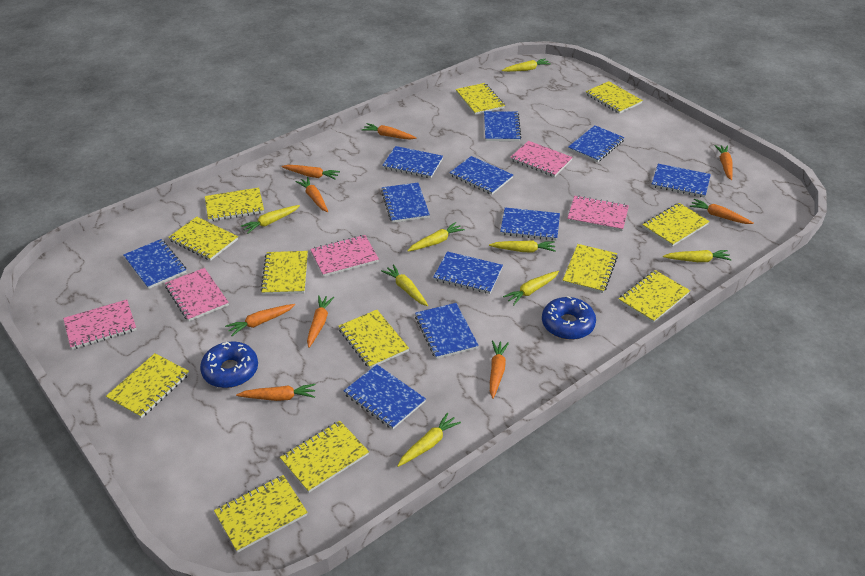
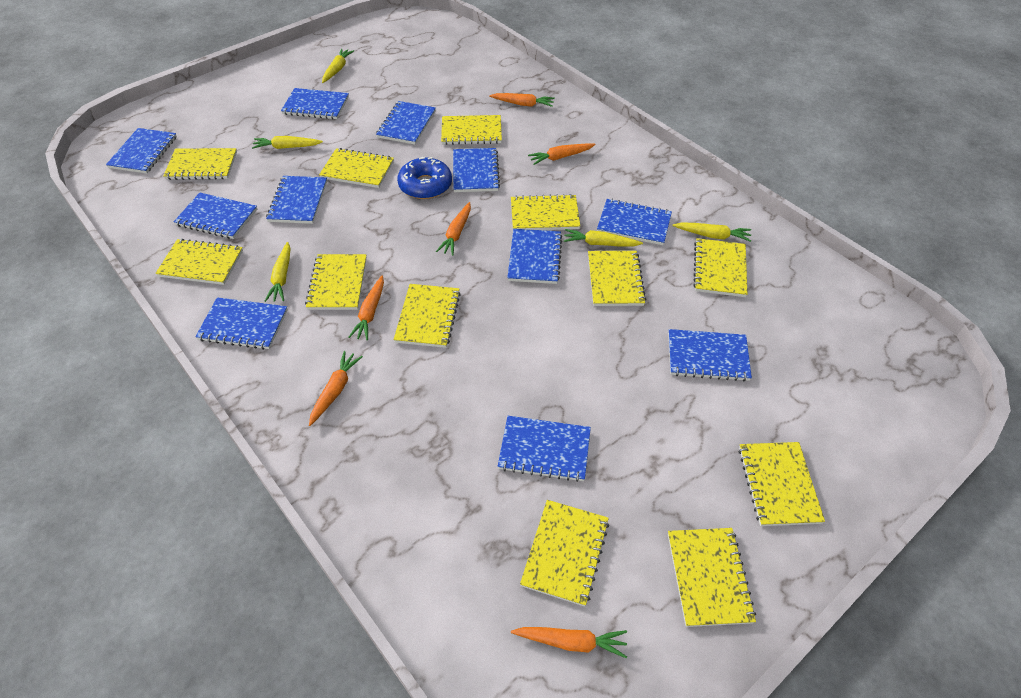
blue donut: [200,341,258,388] [542,296,596,340] = 2 -> [397,157,452,199] = 1
orange carrot: [225,304,295,336] [236,384,315,401] [282,165,340,180] [295,177,328,212] [307,295,334,348] [362,123,416,139] [490,341,509,399] [690,199,753,224] [714,145,732,180] = 9 -> [309,351,363,426] [348,276,384,340] [436,202,471,256] [489,93,555,107] [511,627,627,658] [528,143,595,165] = 6
pink notebook: [63,299,136,350] [165,268,229,321] [310,235,379,277] [510,141,573,177] [567,196,629,231] = 5 -> none = 0
yellow carrot: [241,205,300,234] [381,264,428,306] [397,413,461,467] [407,222,465,251] [489,240,556,252] [502,58,551,72] [503,271,559,305] [663,250,732,262] = 8 -> [252,136,323,149] [265,242,291,302] [322,48,354,83] [564,229,643,246] [672,222,752,242] = 5

